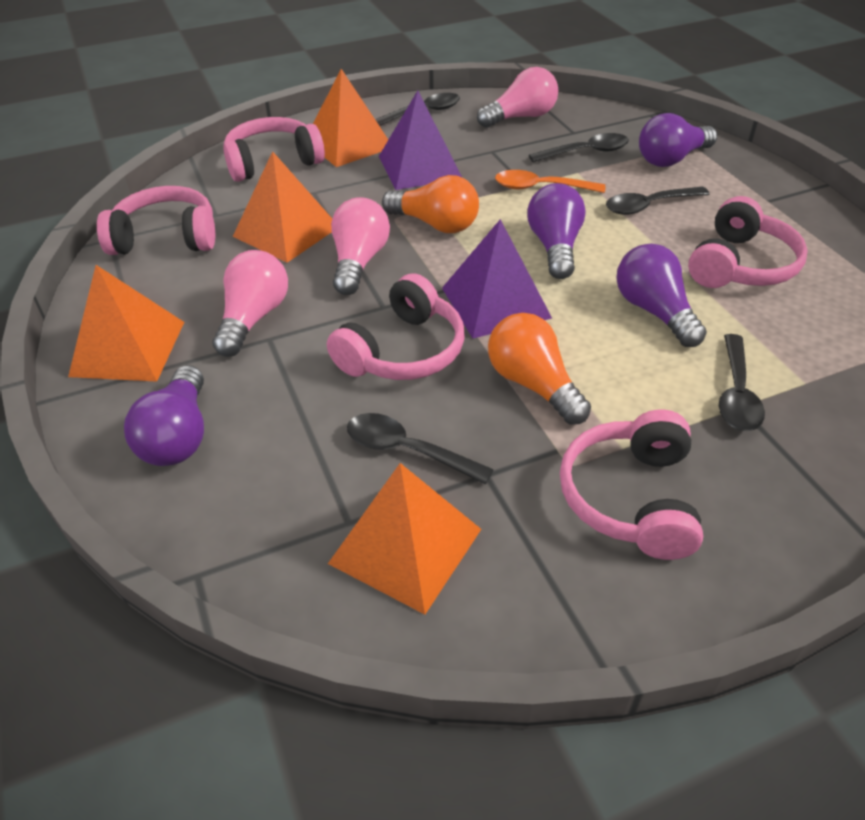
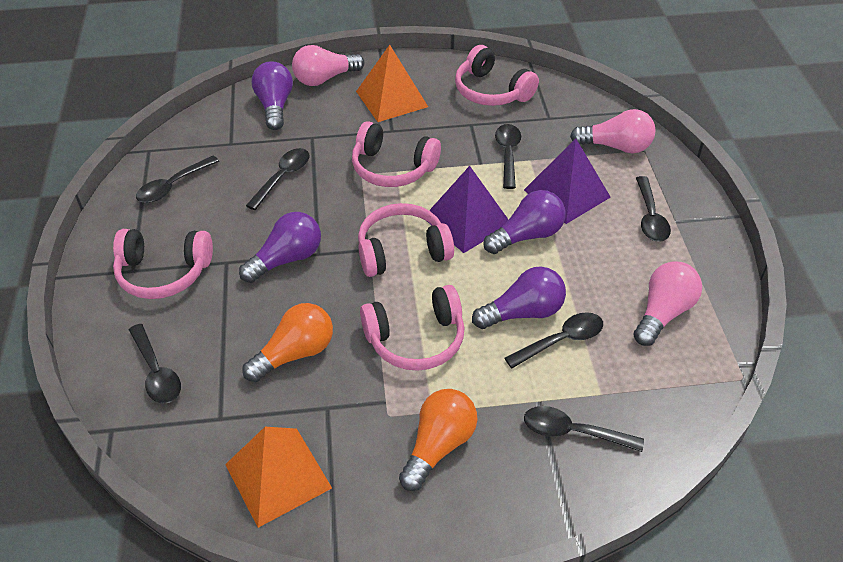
black spoon: [347,413,494,484] [375,93,460,126] [529,133,629,162] [606,187,709,215] [719,334,765,431] = 5 -> [129,324,181,404] [136,156,219,203] [246,148,309,210] [495,124,521,189] [505,312,603,368] [524,406,644,452] [636,176,671,242] = 7
orange pyramid: [68,265,184,382] [233,151,332,263] [313,69,388,167] [328,463,481,615] = 4 -> [225,427,332,528] [356,45,428,122] = 2
orange spoon: [495,170,605,193] = 1 -> none = 0

